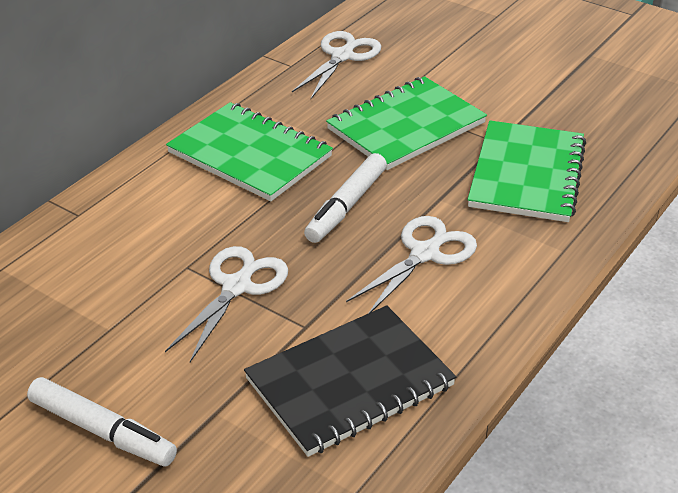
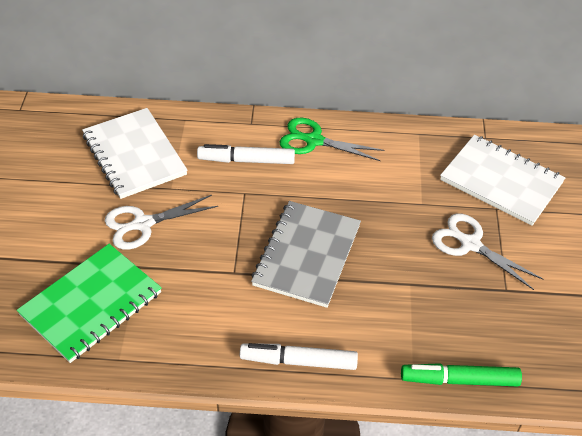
black notebook: [244,305,456,457] = 1 -> none = 0
green marker: none = 0 -> [401,363,522,386] = 1
green notebook: [166,102,333,201] [326,76,487,170] [467,120,586,222] = 3 -> [17,244,162,363] = 1
green scissors: none = 0 -> [279,118,384,161] = 1
grey notebook: none = 0 -> [251,201,361,308] = 1
white notebook: none = 0 -> [82,108,188,199] [440,135,565,226] = 2
white scissors: [165,246,288,362] [292,31,381,99] [346,216,477,313] = 3 -> [105,195,218,250] [432,213,543,290] = 2

